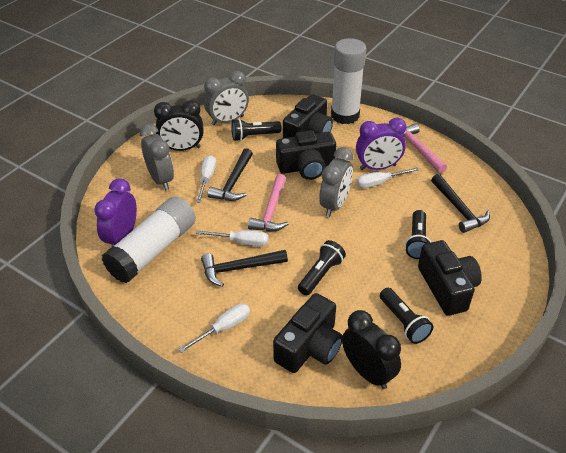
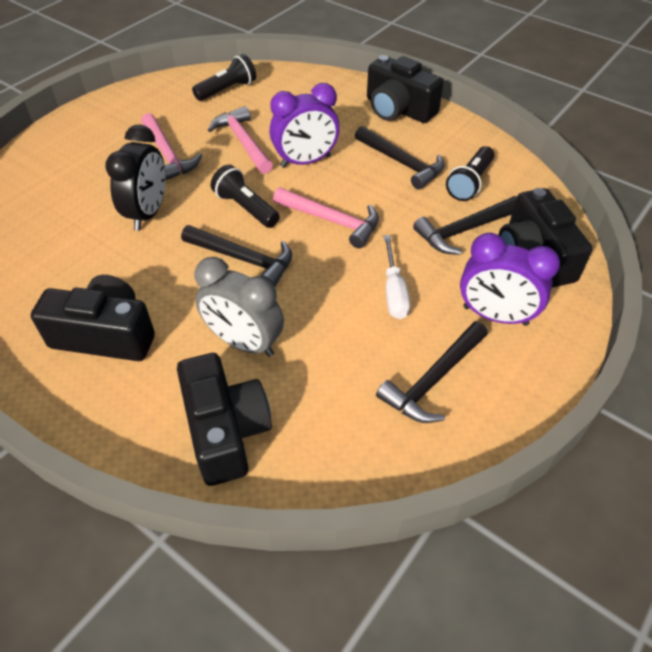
black clock: [154,100,203,151] [342,310,401,389] = 2 -> [105,124,166,231] = 1
black flashlight: [231,119,282,141] [298,240,346,295] [380,288,433,344] [405,210,431,259] = 4 -> [192,54,256,101] [211,165,280,228] [446,146,495,201] = 3
black hammer: [201,250,288,287] [208,148,253,201] [431,174,490,233] = 3 -> [181,225,292,286] [355,126,444,190] [376,322,488,423] [413,196,517,255] = 4
grey clock: [140,124,174,190] [204,71,249,126] [319,147,353,217] = 3 -> [195,257,284,357] = 1
pink hammer: [248,174,289,231] [402,123,447,173] = 2 -> [141,113,202,180] [208,106,273,174] [273,187,379,248] = 3
white glue stick: [102,196,196,283] [331,38,366,124] = 2 -> none = 0
white screwdriver: [178,303,250,353] [196,155,216,203] [196,230,268,246] [356,167,419,188] = 4 -> [384,235,410,319] = 1

